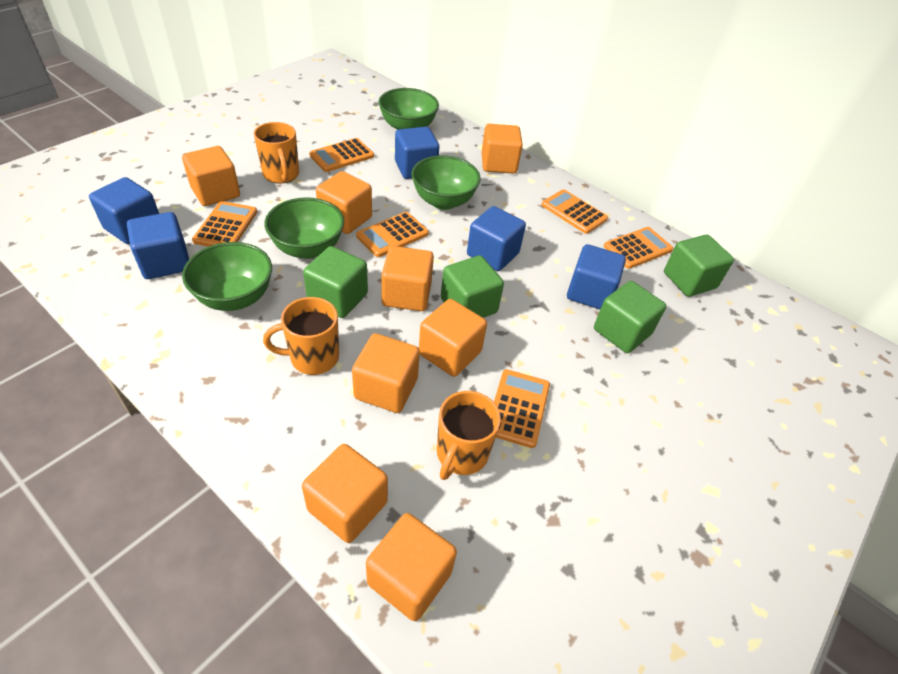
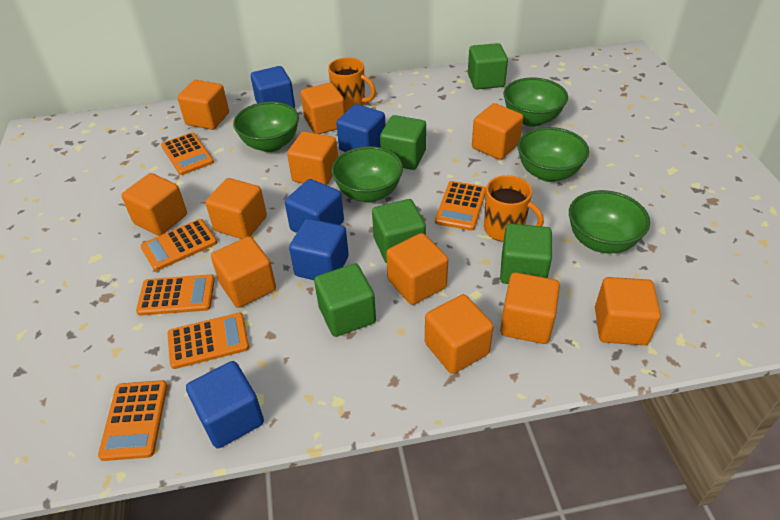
green bowl: [182,242,272,311] [264,197,344,259] [378,88,439,130] [411,156,481,210] = 4 -> [233,102,299,152] [331,146,403,203] [503,78,568,127] [518,127,589,182] [569,190,650,253] = 5
green cube: [303,246,368,318] [441,255,504,318] [594,281,666,353] [664,235,734,297] = 4 -> [314,263,376,337] [372,199,426,263] [380,115,426,170] [468,43,508,89] [500,224,552,284] = 5
orange cube: [182,146,240,206] [302,444,388,543] [316,171,372,234] [352,333,420,413] [366,513,457,621] [381,246,434,311] [419,299,487,377] [482,124,523,174] = 8 -> [122,173,187,236] [177,80,229,130] [205,178,267,239] [211,236,276,308] [287,131,338,185] [301,82,345,134] [386,233,448,305] [425,294,494,374] [472,103,523,160] [500,272,560,344] [595,277,661,345] = 11
orange mug: [254,122,299,184] [263,297,339,375] [437,391,501,480] = 3 -> [328,57,376,111] [484,175,544,242] = 2

